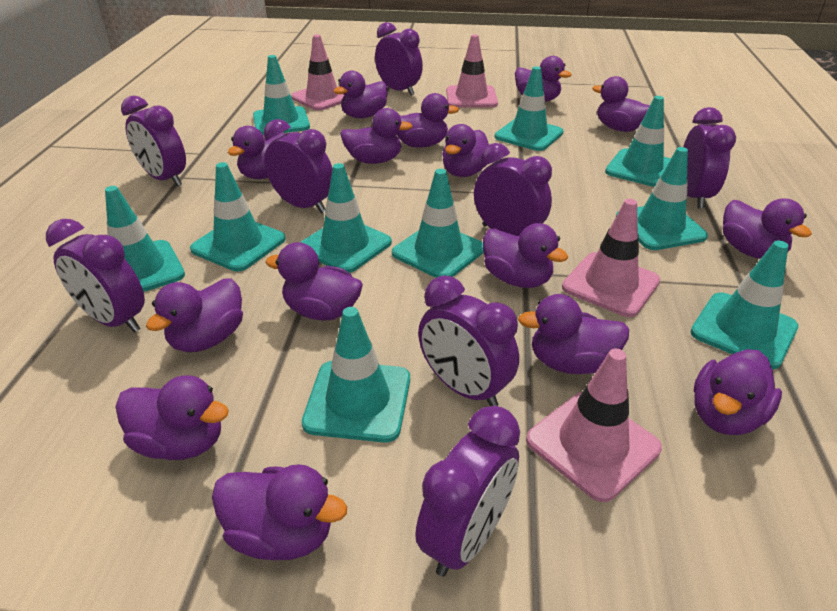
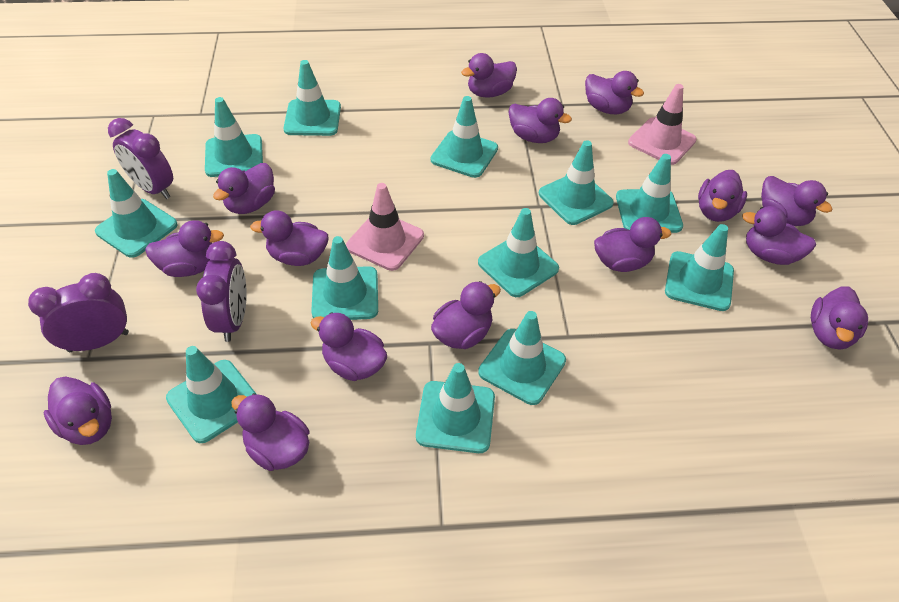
pink traffic cone: [291,35,344,111] [446,34,498,108] [526,349,662,502] [562,199,660,317] = 4 -> [346,183,424,271] [628,84,697,165] = 2
purple clock: [46,219,145,333] [121,96,186,186] [264,119,333,214] [375,22,423,96] [415,406,520,577] [418,276,519,406] [474,143,552,236] [683,107,736,209] = 8 -> [28,273,129,352] [108,118,173,199] [196,241,247,342] = 3
turquoise traffic cone: [105,186,185,292] [190,162,286,271] [253,55,310,135] [301,163,392,273] [302,307,410,443] [392,169,484,278] [495,66,564,151] [605,96,671,187] [616,147,708,250] [691,240,799,369] = 10 -> [95,169,178,258] [166,346,256,443] [205,97,263,177] [284,60,341,136] [311,236,378,320] [416,363,495,453] [431,96,498,178] [478,208,559,297] [478,311,566,405] [539,140,614,225] [616,154,683,233] [665,224,734,311] = 12

